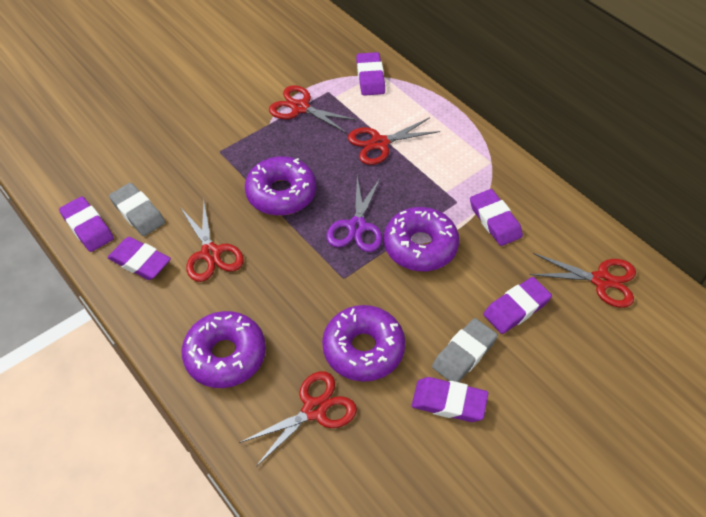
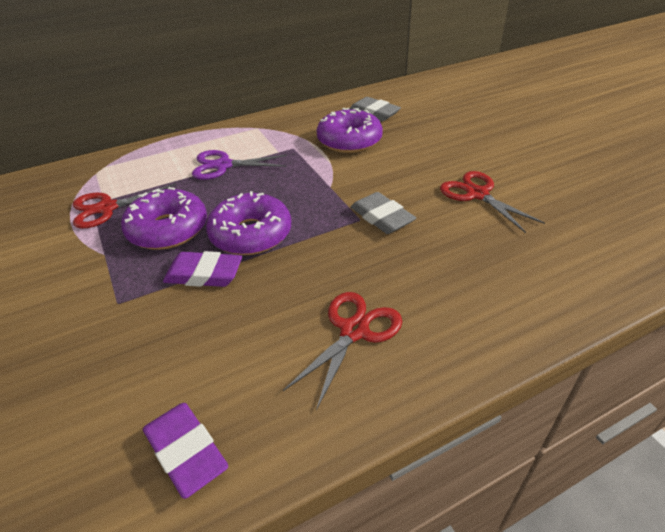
purple donut: [181,311,266,388] [245,156,316,216] [322,305,406,382] [384,207,459,271] = 4 -> [121,187,207,250] [206,191,291,255] [317,108,383,153] = 3
purple eraser: [59,196,114,252] [107,237,171,280] [356,52,385,96] [412,377,488,422] [470,189,523,246] [483,277,552,334] = 6 -> [143,403,228,499] [163,251,242,287] = 2
red scissors: [180,201,244,282] [239,371,357,467] [269,85,357,133] [348,118,440,165] [529,253,636,308] = 5 -> [73,183,176,229] [283,292,402,410] [440,171,545,233] = 3

